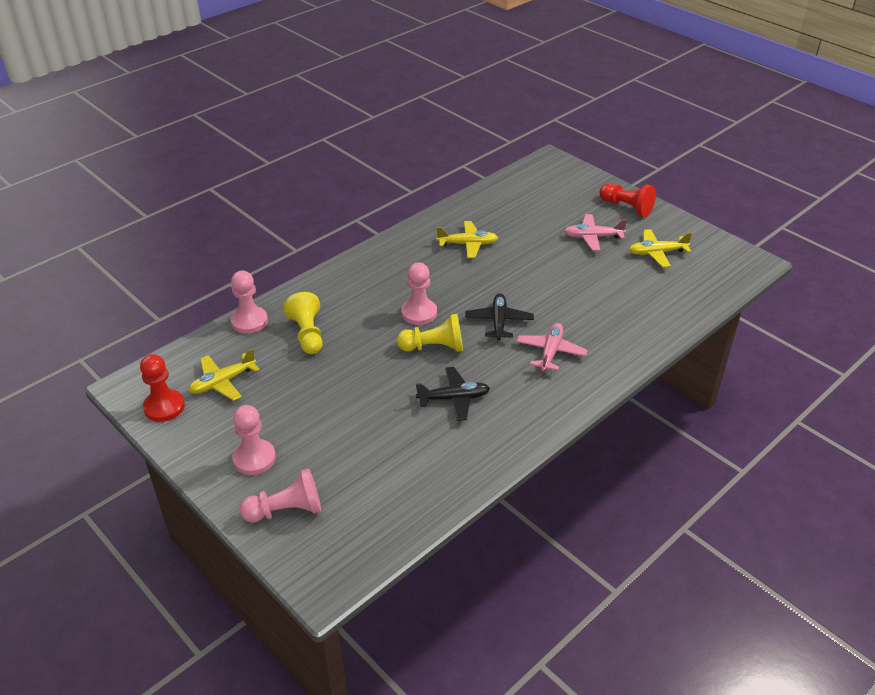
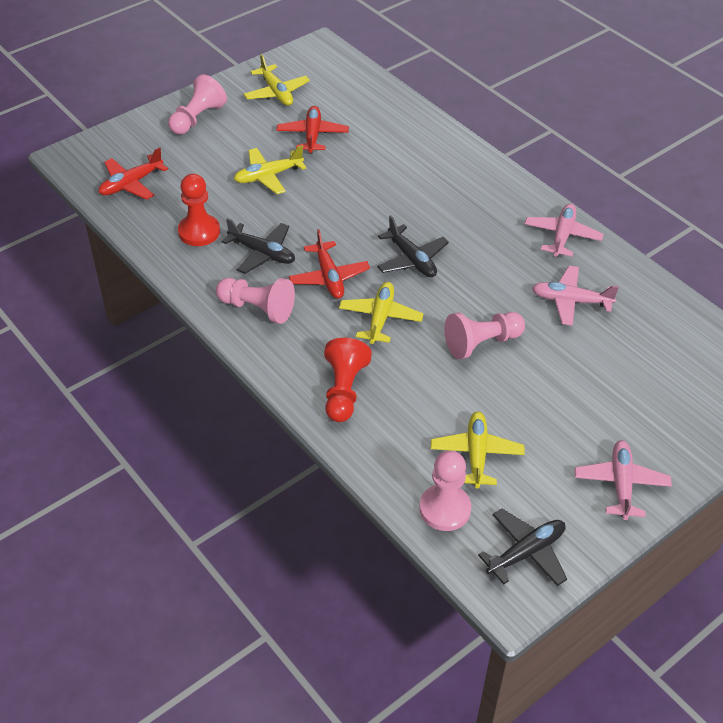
black plane: [416,367,490,421] [465,293,534,340] = 2 -> [221,218,295,274] [377,215,449,277] [478,509,567,586] = 3
pink plane: [516,323,588,371] [564,214,627,251] = 2 -> [525,204,604,257] [532,266,619,326] [575,440,672,520] = 3
red plane: none = 0 -> [99,147,168,200] [277,106,349,154] [289,229,370,299] = 3
yellow pawn: [283,292,323,354] [397,314,463,352] = 2 -> none = 0
yellow plane: [189,348,260,401] [436,221,498,258] [629,229,692,267] = 3 -> [234,145,306,194] [244,54,310,106] [339,282,423,344] [431,412,525,489] = 4

